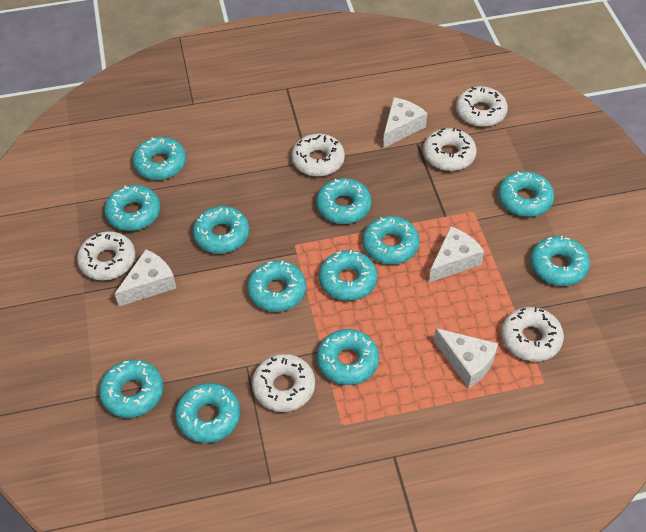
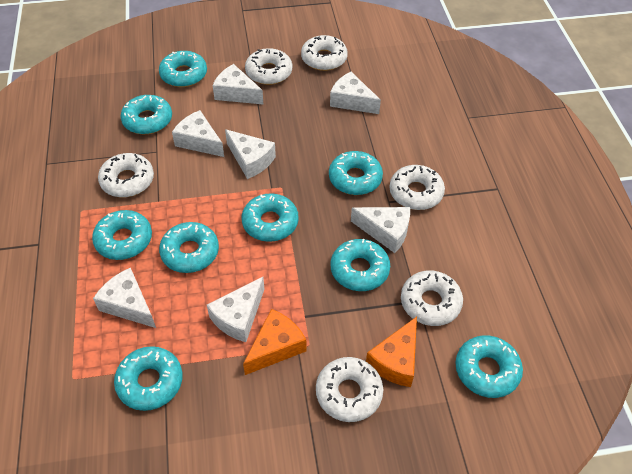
orange cheese: none = 0 -> [243,309,306,375] [366,317,417,387] = 2
turquoise donut: [99,359,163,418] [104,185,161,231] [133,137,186,180] [175,383,240,443] [193,206,249,254] [247,261,306,312] [316,178,372,224] [317,329,379,385] [319,250,377,301] [362,216,420,264] [498,171,554,217] [530,236,590,286] = 12 -> [92,210,152,260] [114,346,182,411] [120,95,172,134] [159,51,207,87] [159,222,219,273] [242,194,299,242] [329,151,383,195] [331,239,390,291] [455,335,523,398] = 9
white cheese: [115,249,176,306] [383,97,427,148] [429,226,484,283] [434,328,498,388] = 4 -> [93,268,156,328] [172,110,224,157] [207,277,264,342] [213,64,264,105] [225,129,276,179] [330,72,381,114] [351,207,410,253] = 7

